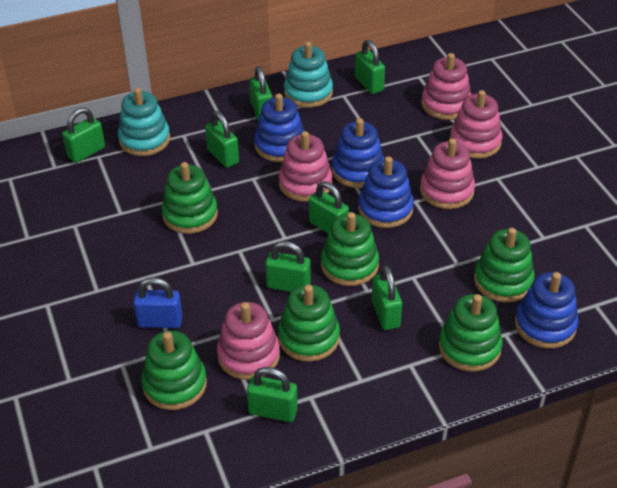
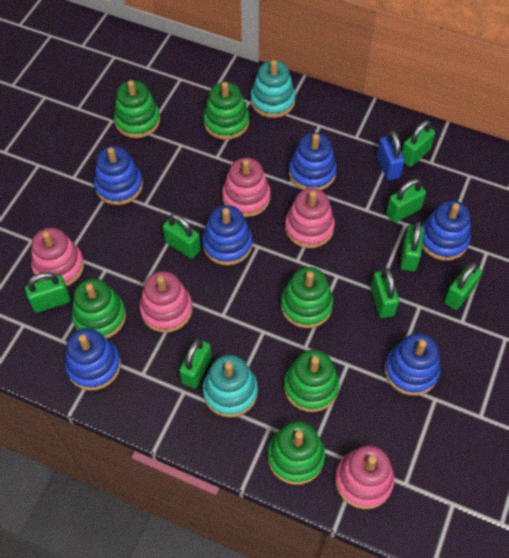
blue stacking toy: [254,94,304,162] [332,118,384,188] [358,156,414,228] [515,272,578,348] = 4 -> [65,328,121,390] [94,146,143,205] [202,205,253,265] [289,133,337,190] [384,333,441,396] [422,200,471,261] = 6

